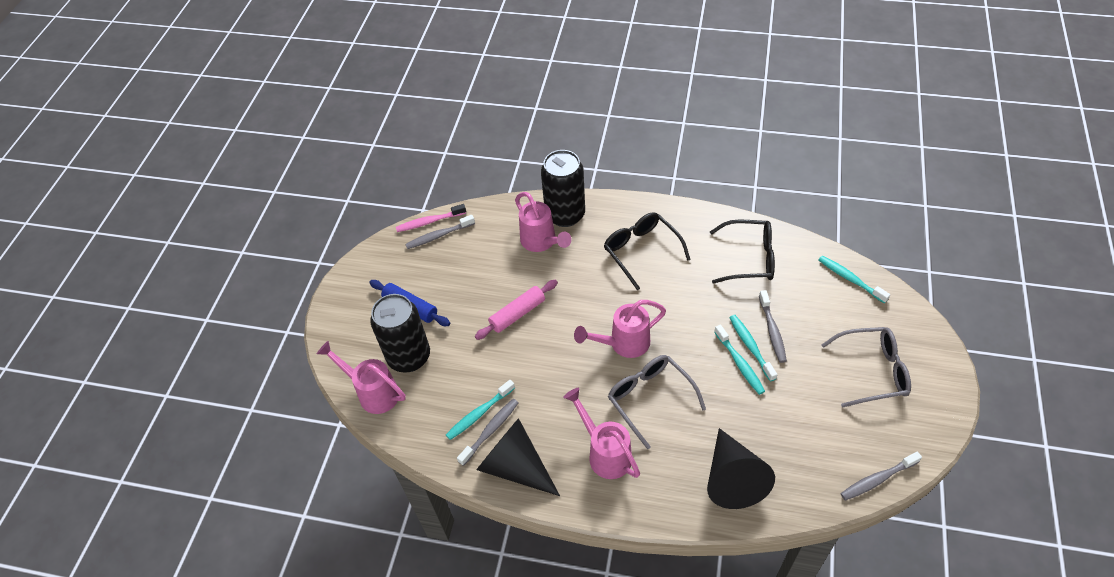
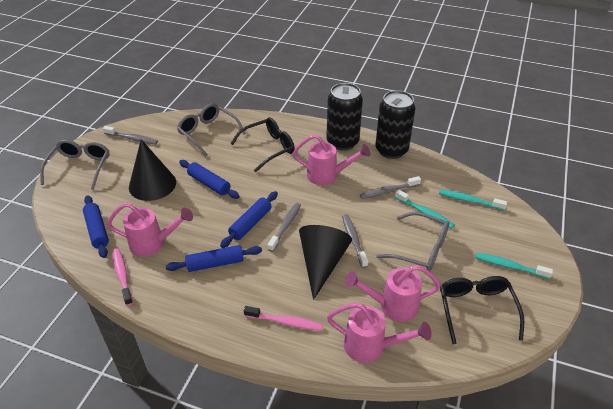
blue rolling pin: [370,280,450,326] = 1 -> [83,195,109,258] [166,245,262,272] [179,160,240,199] [220,191,278,248] = 4
grey glasses: [608,355,706,449] [821,327,911,408] = 2 -> [40,140,109,190] [177,103,246,156] [376,212,449,271] = 3
pink rolling pin: [475,280,558,340] = 1 -> none = 0
pink toothbrush: [396,204,466,232] = 1 -> [113,248,133,306] [244,306,323,331] = 2
turquoise toothbrush: [446,380,515,440] [714,324,765,395] [729,315,778,382] [818,256,890,303] = 4 -> [395,190,454,229] [439,189,507,210] [475,253,553,279] = 3

